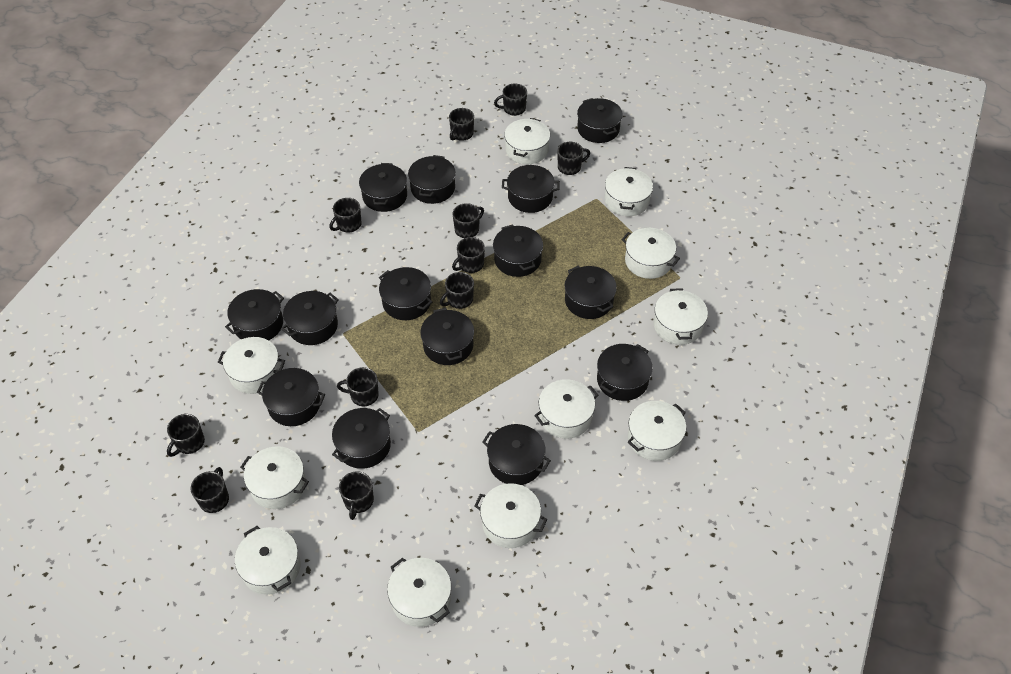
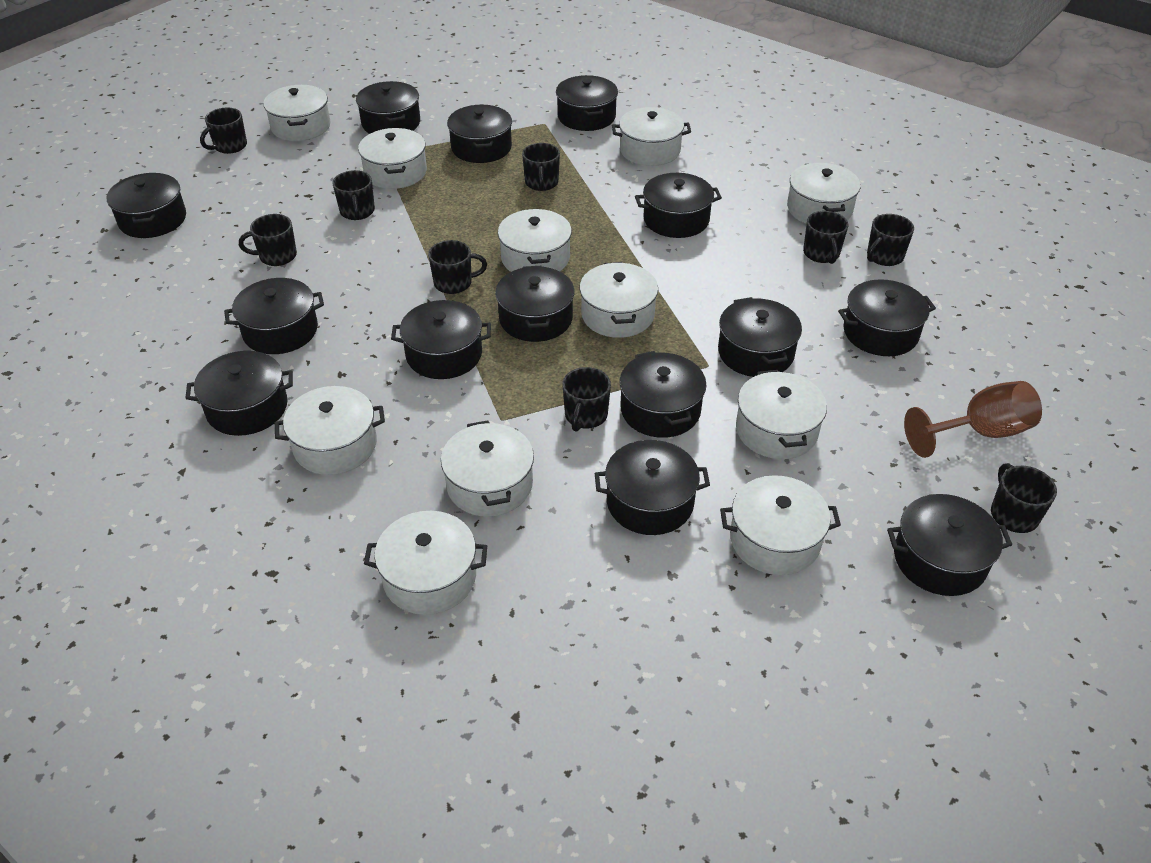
black mug: [167,414,205,457] [191,467,229,513] [329,198,362,233] [337,367,379,406] [339,471,374,520] [440,272,474,309] [449,108,474,141] [452,237,485,273] [453,203,484,238] [494,84,527,116] [557,142,590,175] = 11 -> [200,108,247,154] [239,214,297,266] [332,170,375,220] [428,240,487,294] [522,143,560,191] [562,367,611,432] [803,211,848,264] [867,214,914,266] [991,463,1057,533] = 9
brown goblet: none = 0 -> [904,381,1042,458] = 1

